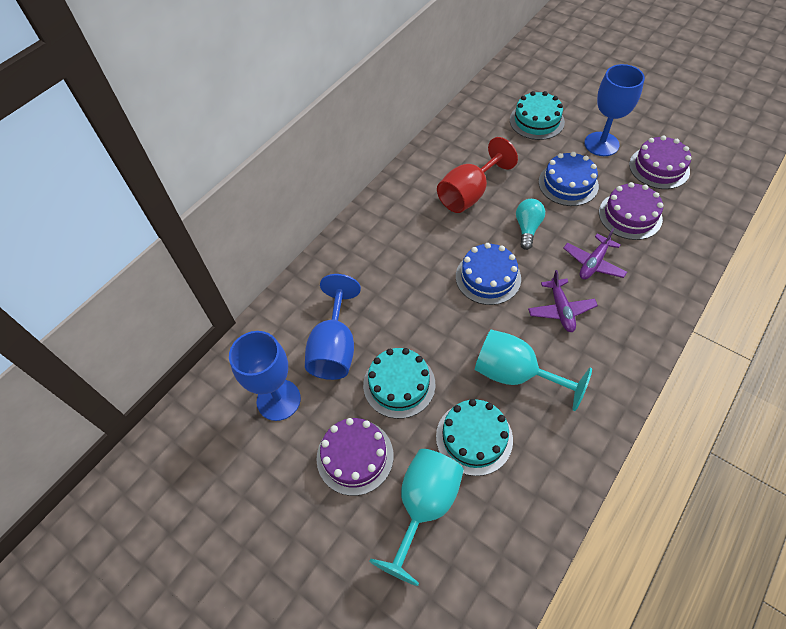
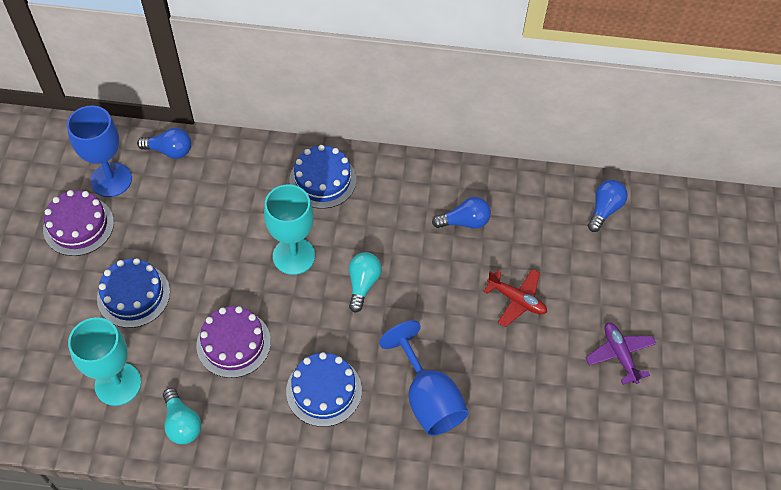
blue cake: [456,243,521,305] [539,152,599,206] = 2 -> [97,258,170,328] [286,352,362,427] [289,145,356,209] = 3
blue goblet: [229,331,301,421] [305,274,361,380] [584,64,645,156] = 3 -> [67,106,132,197] [379,321,469,436] = 2
blue light bulb: none = 0 -> [137,128,191,159] [432,197,491,229] [588,180,628,232] = 3
purple cake: [316,418,394,496] [599,182,663,240] [629,135,691,189] = 3 -> [43,190,114,256] [196,306,271,378] = 2
purple plane: [528,270,598,332] [564,229,627,279] = 2 -> [585,322,656,385] = 1
red goblet: [437,137,518,213] = 1 -> none = 0
red plane: none = 0 -> [483,269,547,327] = 1
turquoise cake: [363,348,436,419] [436,399,513,476] [510,91,565,140] = 3 -> none = 0
turquoise light bulb: [516,199,545,250] = 1 -> [163,388,201,444] [349,252,382,313] = 2

